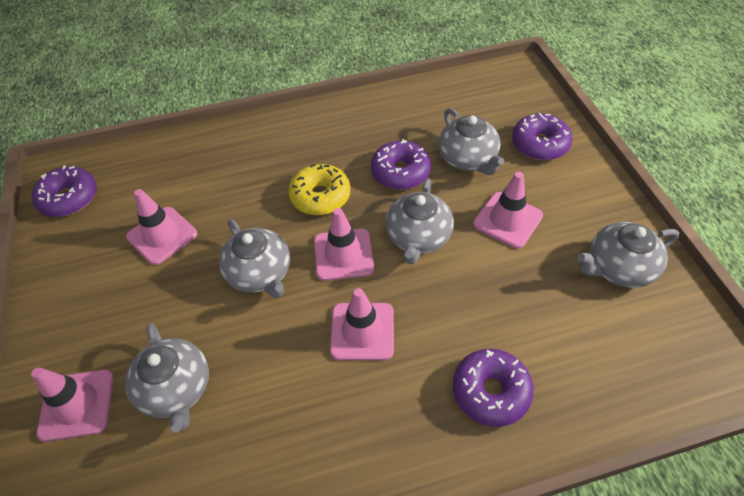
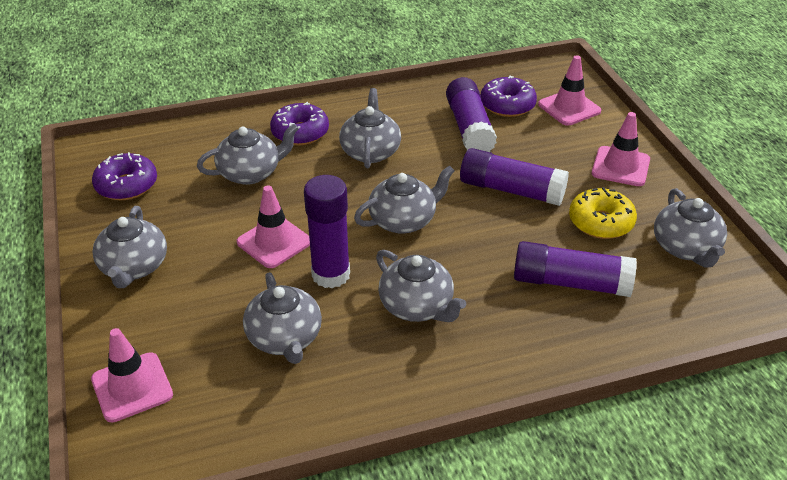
grey teapot: [125,323,209,433] [219,219,290,298] [385,178,454,264] [438,108,504,175] [577,222,679,288] = 5 -> [92,206,167,288] [197,124,299,185] [243,272,322,364] [339,88,401,168] [354,165,455,234] [376,250,467,322] [654,188,727,267] = 7
pink traffic cone: [31,367,113,442] [126,189,197,265] [314,208,374,281] [330,288,394,360] [473,172,543,248] = 5 -> [91,328,173,422] [237,185,310,268] [538,55,601,126] [592,112,650,186] = 4
purple donut: [32,165,97,217] [371,139,431,190] [453,349,534,427] [512,113,573,160] = 4 -> [92,152,157,200] [270,102,329,145] [481,75,537,117] = 3
purple glue stick: none = 0 -> [304,175,350,288] [446,77,497,152] [460,148,569,206] [514,241,637,297] = 4

